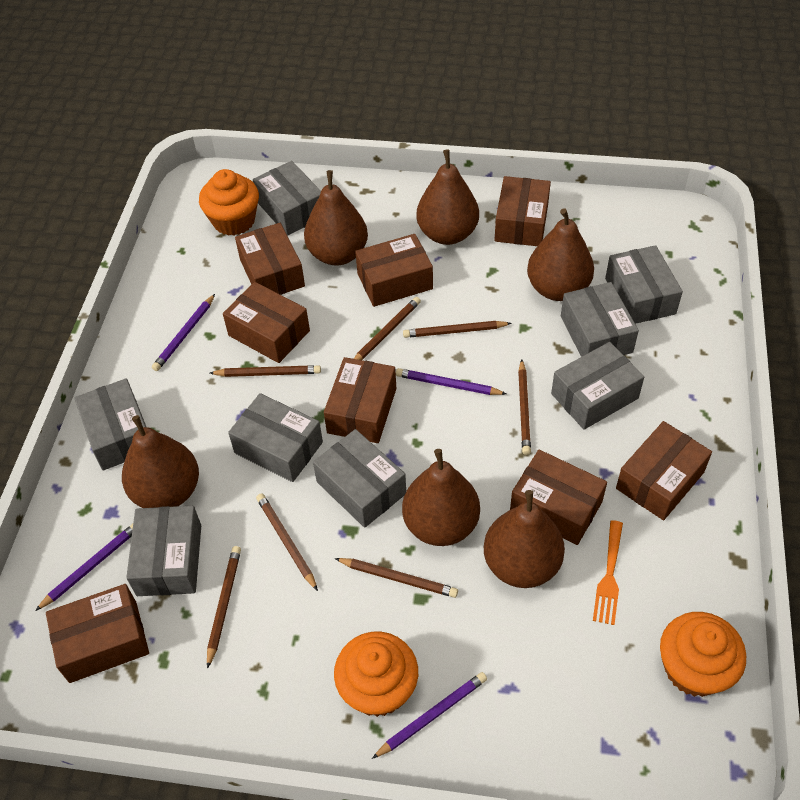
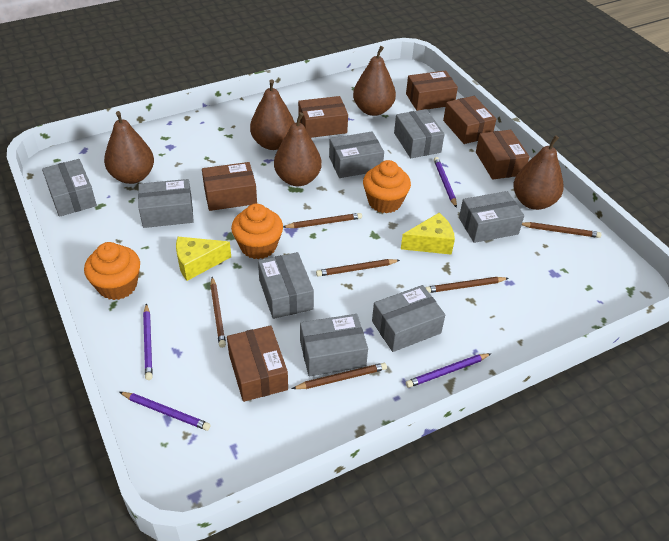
brown box: [46,584,149,683] [223,282,310,363] [235,223,305,295] [324,357,397,443] [355,234,433,307] [495,176,551,246] [510,450,607,545] [616,421,712,520] = 8 -> [202,162,257,211] [227,325,288,402] [298,96,348,138] [406,70,458,111] [443,96,496,144] [476,130,529,180] = 6
brown pear: [122,415,199,508] [304,170,368,266] [402,449,480,546] [416,149,479,245] [484,490,565,588] [527,208,594,301] = 6 -> [104,111,154,184] [250,79,295,150] [274,112,322,186] [353,46,396,116] [513,135,564,210] = 5
brown pencil: [207,546,241,669] [210,365,321,377] [256,493,318,591] [335,558,458,598] [354,297,421,360] [403,321,512,338] [518,359,531,455] = 7 -> [210,277,226,348] [283,213,362,228] [292,363,387,389] [316,259,400,276] [425,277,509,293] [522,222,602,238] = 6
orange fork: [593,520,623,625] = 1 -> none = 0
yellow cheese: none = 0 -> [176,237,231,281] [401,213,455,255] = 2

